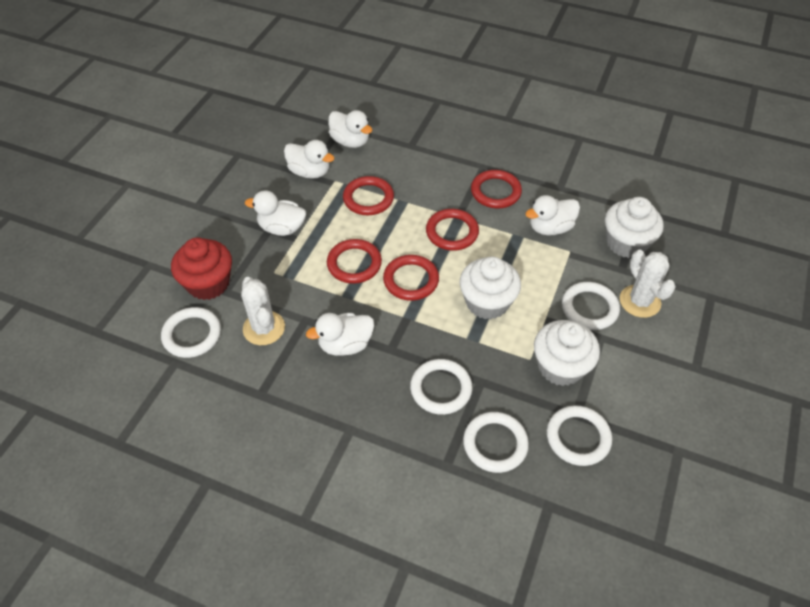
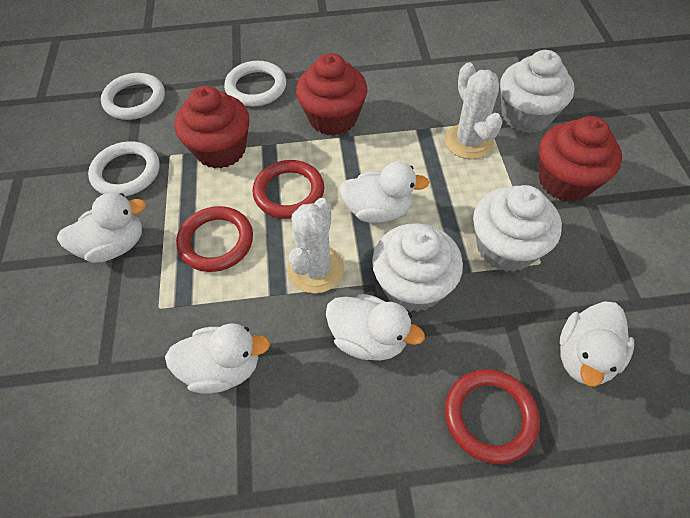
red cupcake: [171,238,232,300] = 1 -> [174,86,249,169] [296,53,367,136] [539,116,622,202] = 3
red ring: [327,239,382,284] [343,176,394,215] [383,255,439,301] [426,209,479,251] [471,170,522,208] = 5 -> [176,206,253,272] [253,160,324,219] [445,369,540,464] = 3
white ring: [161,307,221,358] [410,359,472,415] [463,412,529,473] [547,406,612,466] [562,282,620,330] = 5 -> [88,141,160,197] [101,73,165,120] [224,61,286,107] = 3

